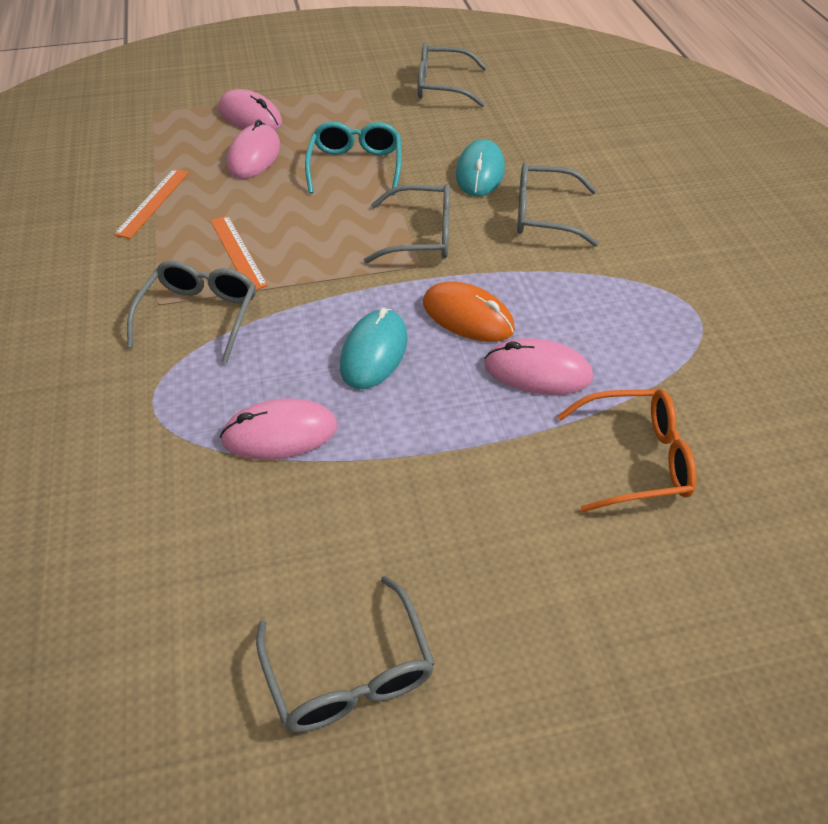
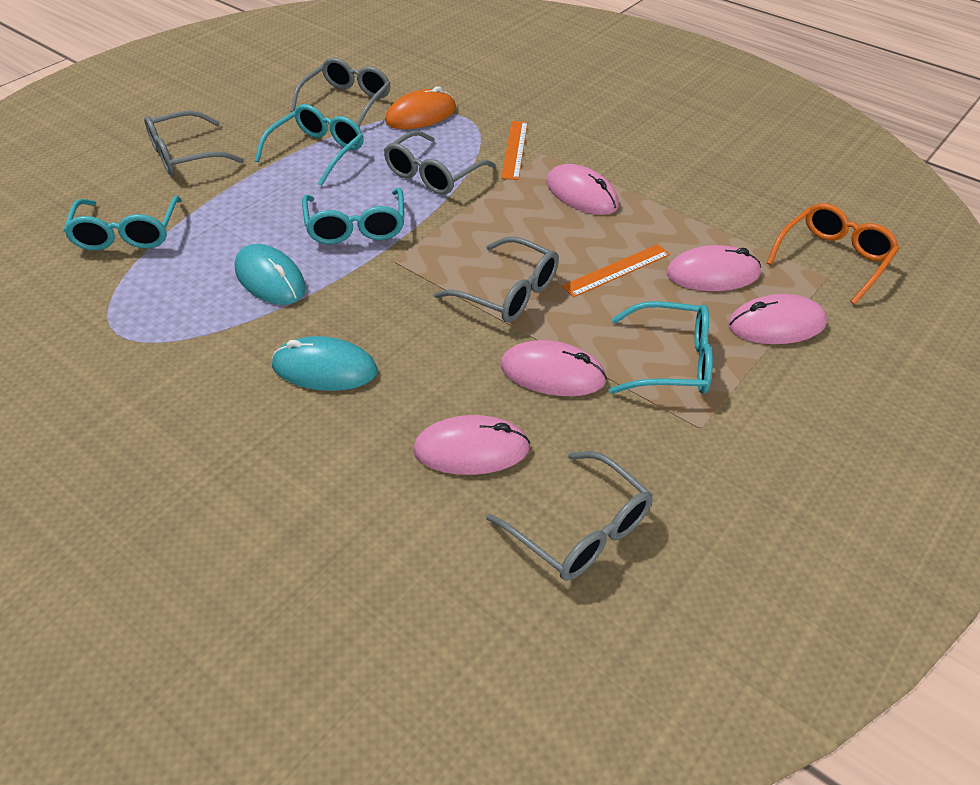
pink mouse: [218,89,282,130] [220,398,338,460] [227,120,280,179] [485,338,593,395] = 4 -> [413,415,530,475] [501,340,607,396] [546,164,619,215] [666,245,761,291] [728,294,827,344] = 5
turquoise glasses: [305,121,402,195] = 1 -> [63,196,182,250] [255,104,364,186] [302,188,404,244] [609,301,713,394] = 4

